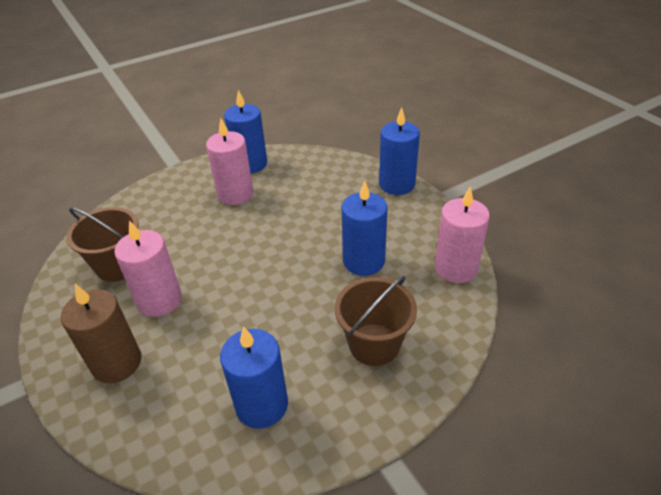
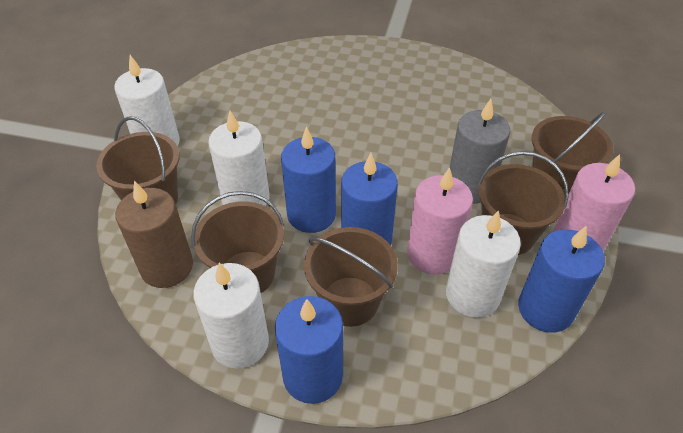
brown bucket: [67,207,139,282] [335,276,417,366] = 2 -> [96,116,180,204] [191,191,284,293] [304,227,398,327] [478,151,569,255] [531,112,613,195] = 5
grey candle: none = 0 -> [450,99,510,204] = 1
pink candle: [114,220,182,317] [206,118,254,205] [434,187,490,283] = 3 -> [407,167,473,274] [553,154,635,251] = 2
white candle: none = 0 -> [114,55,180,147] [193,263,269,369] [208,111,269,206] [446,211,521,318] = 4

